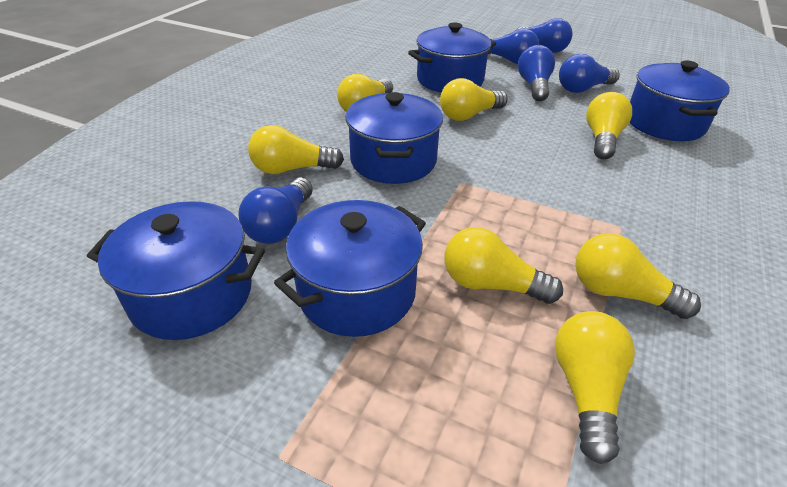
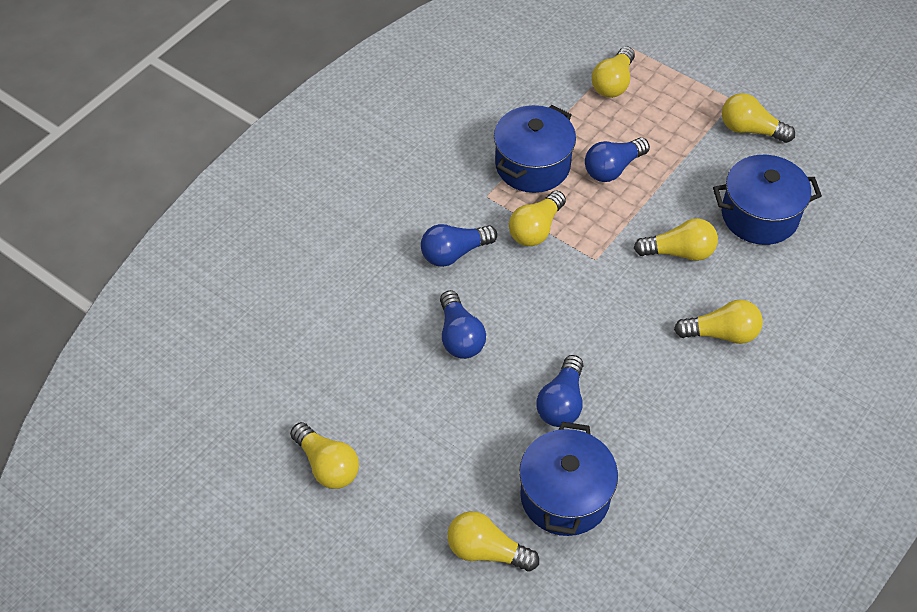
blue light bulb: [239,178,313,244] [488,28,539,64] [516,18,573,53] [518,45,555,101] [559,54,620,93] = 5 -> [421,224,497,267] [440,290,486,359] [536,355,583,427] [585,138,650,182] = 4
blue pot: [87,201,265,340] [274,200,426,337] [345,92,443,184] [408,22,496,92] [629,61,730,141] = 5 -> [494,105,576,193] [519,422,618,536] [713,155,822,245] = 3

